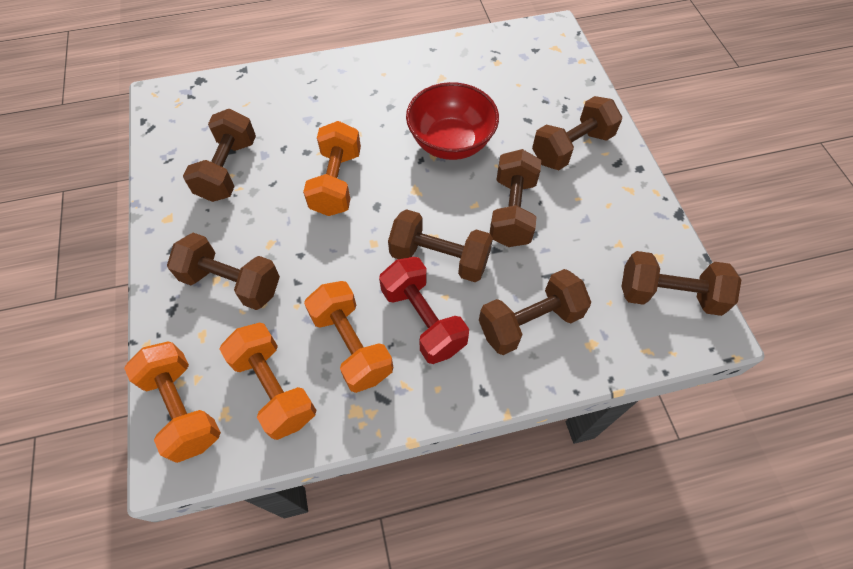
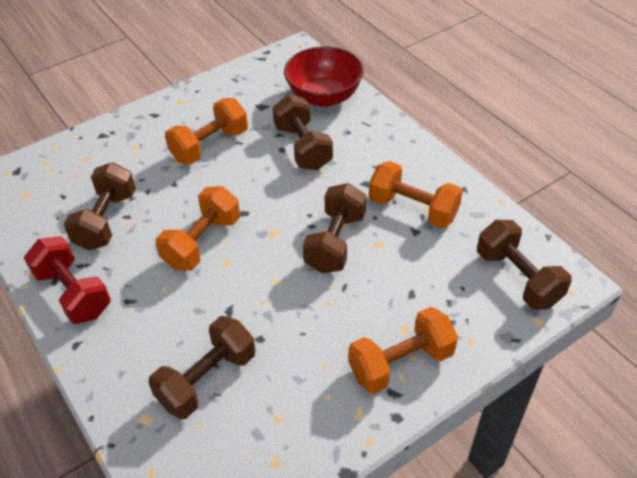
brown dumbbell: [167,233,280,310] [183,109,256,202] [388,209,493,282] [479,269,591,355] [490,149,541,247] [532,96,622,170] [621,251,741,316] = 7 -> [63,162,136,250] [148,316,255,419] [273,95,333,170] [303,183,366,273] [477,220,572,310] = 5

